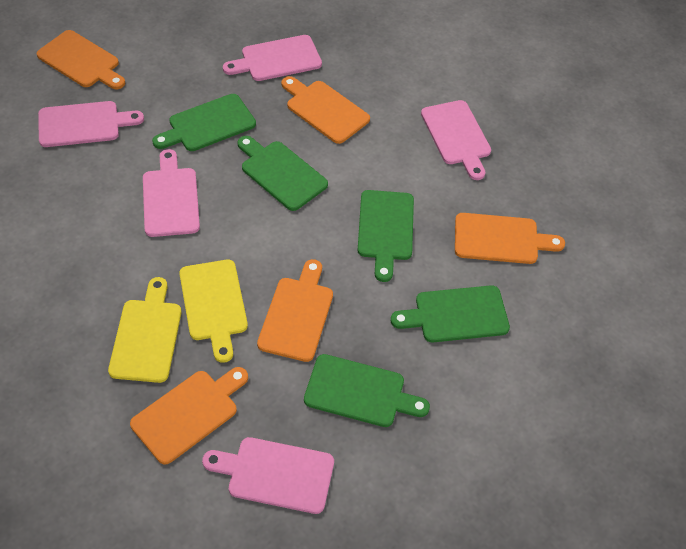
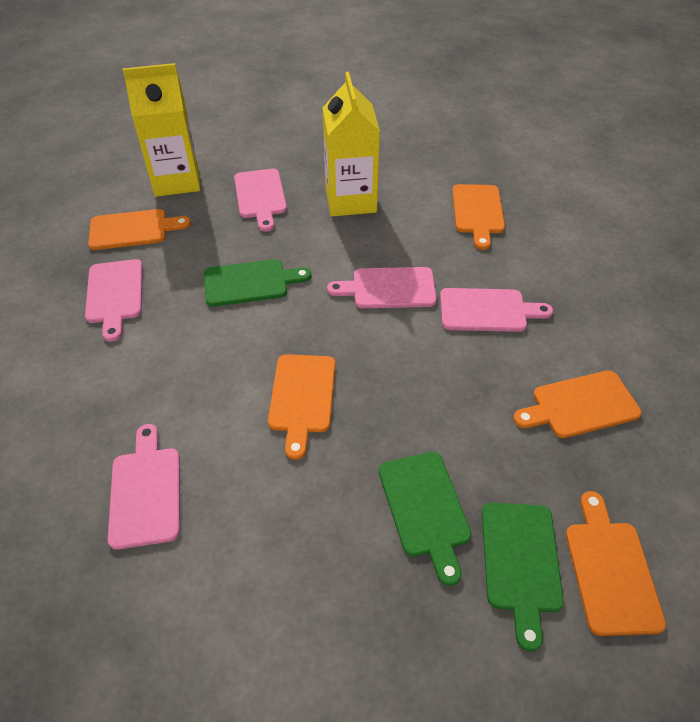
green cutting board: [152,94,256,151] [237,136,328,211] [304,354,430,427] [358,190,414,282] [391,285,510,342] = 5 -> [204,259,311,307] [379,452,471,586] [482,503,564,652] = 3
yellow carton: none = 0 -> [123,63,200,197] [322,72,380,216] = 2
yellow cutting board: [108,277,182,383] [179,259,248,363] = 2 -> none = 0

